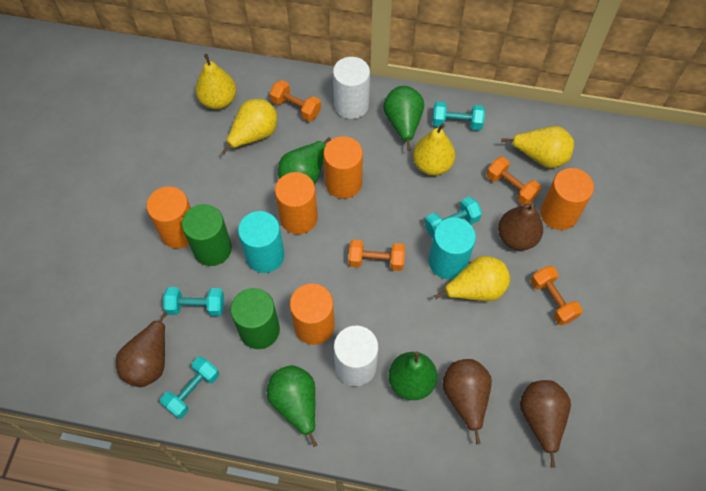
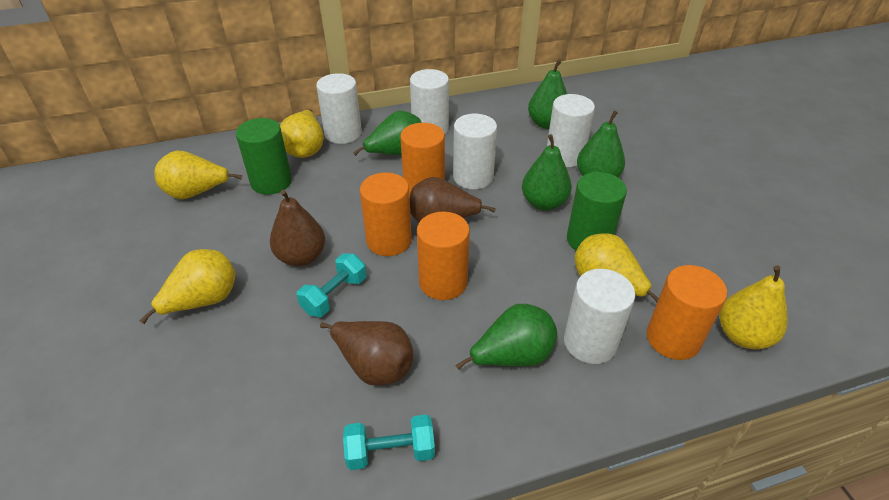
brown pear: [116,311,167,387] [442,359,492,444] [498,204,543,250] [520,380,571,468] = 4 -> [270,190,325,266] [320,321,414,386] [410,177,496,222] = 3
green pear: [267,365,317,447] [278,137,331,185] [383,86,424,151] [389,351,437,400] = 4 -> [353,111,422,156] [455,304,557,370] [522,134,572,211] [528,60,567,129] [577,111,625,177] = 5
orange cylinder: [146,186,191,248] [275,172,318,234] [290,284,335,345] [323,136,363,199] [541,168,594,230] = 5 -> [360,172,412,256] [400,123,445,196] [417,212,470,300] [647,265,727,360] = 4
orange dumbbell: [270,80,321,121] [349,240,405,271] [486,157,541,205] [531,266,583,325] = 4 -> none = 0
turquoise cylinder: [238,211,285,273] [429,217,476,279] = 2 -> none = 0
turquoise dumbbell: [160,356,219,419] [163,287,224,316] [425,197,482,238] [433,102,485,130] = 4 -> [297,253,366,317] [343,414,435,470] = 2
white cylinder: [333,57,370,119] [334,326,378,386] = 2 -> [316,73,362,144] [410,69,449,134] [453,114,497,189] [547,94,595,167] [564,269,635,364] = 5

